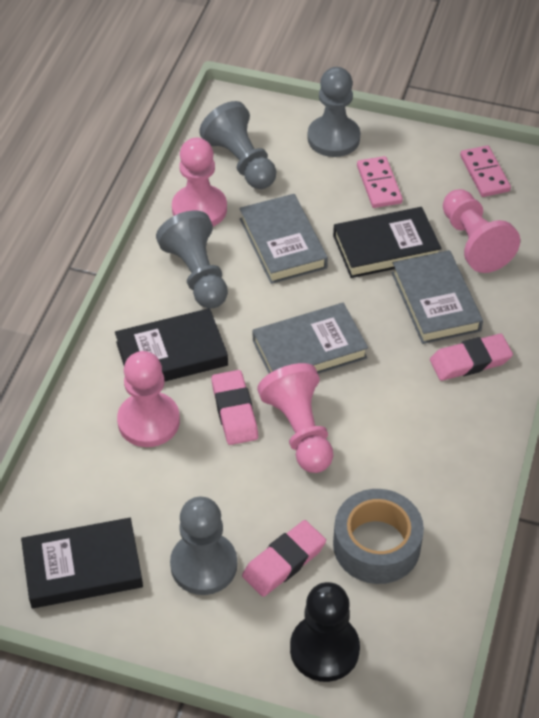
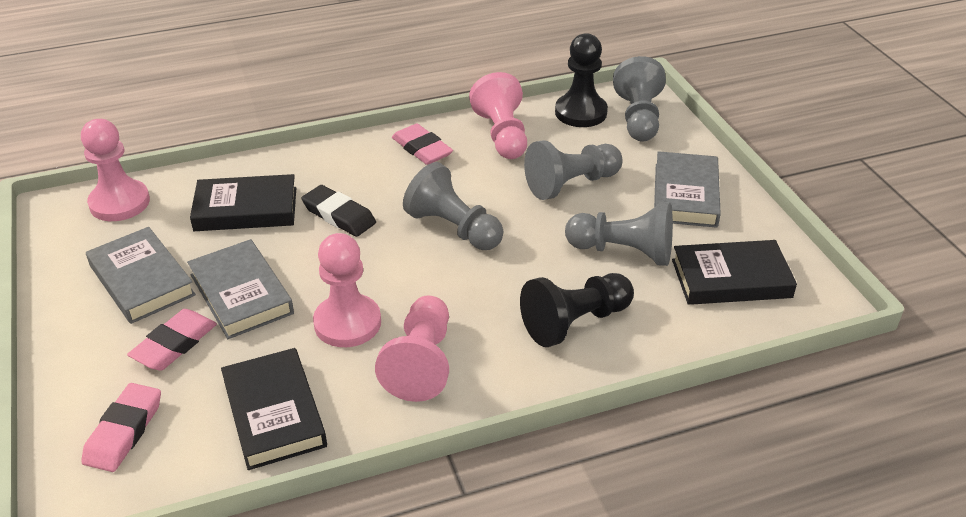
black eraser: none = 0 -> [301,185,376,237] = 1
black pawn: [290,582,360,682] = 1 -> [520,273,634,347] [555,33,608,127] = 2
grey tape: [333,489,424,584] = 1 -> none = 0
pink domino: [357,156,403,208] [460,145,511,197] = 2 -> none = 0

